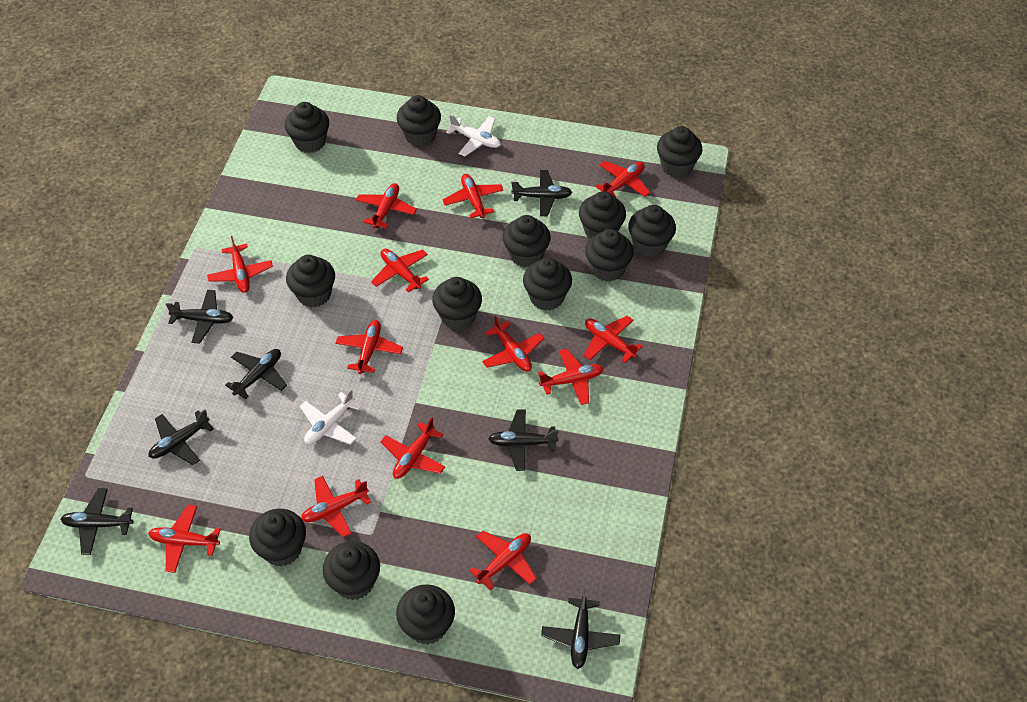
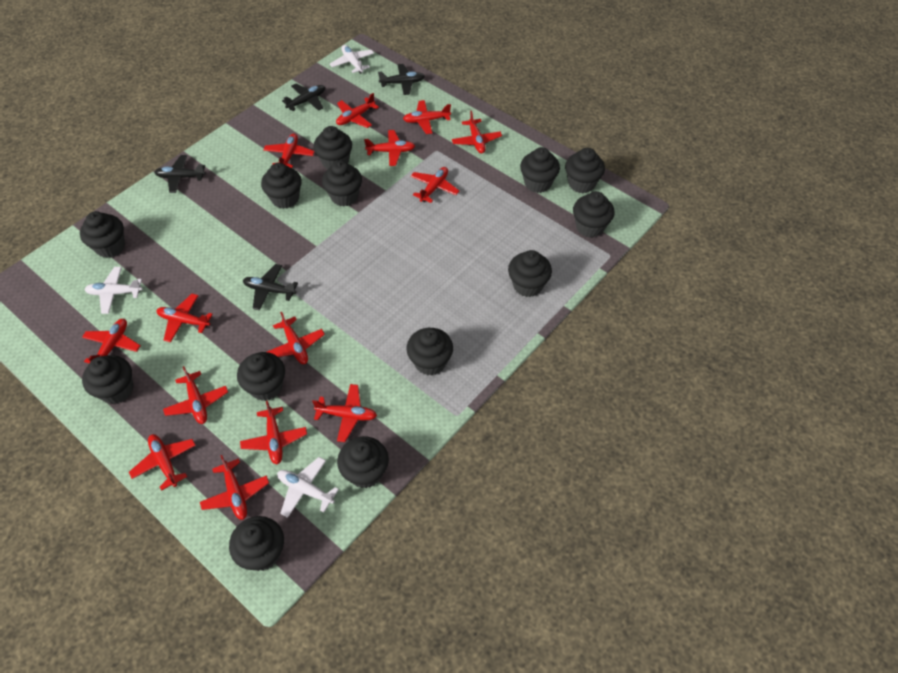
black plane: [61,488,133,555] [148,409,214,465] [166,290,233,344] [225,349,287,399] [488,409,559,471] [511,170,572,216] [541,589,620,669] = 7 -> [154,155,206,193] [243,264,298,310] [282,84,325,111] [378,64,425,95] = 4
red plane: [148,505,221,573] [207,236,273,293] [301,476,371,537] [335,320,403,374] [356,183,417,228] [371,249,429,293] [381,417,446,479] [442,174,503,218] [469,531,537,590] [482,316,544,372] [538,349,604,405] [584,316,643,363] [596,161,650,198] = 13 -> [82,319,141,363] [129,434,196,491] [156,294,213,342] [163,366,228,424] [200,455,269,520] [240,400,307,464] [263,133,315,168] [267,312,325,364] [312,384,377,442] [336,93,379,128] [364,130,415,166] [403,100,451,134] [410,167,459,203] [452,111,502,153] = 14
white plane: [300,389,361,444] [446,114,501,156] = 2 -> [84,267,143,314] [277,457,339,518] [330,45,374,74] = 3

